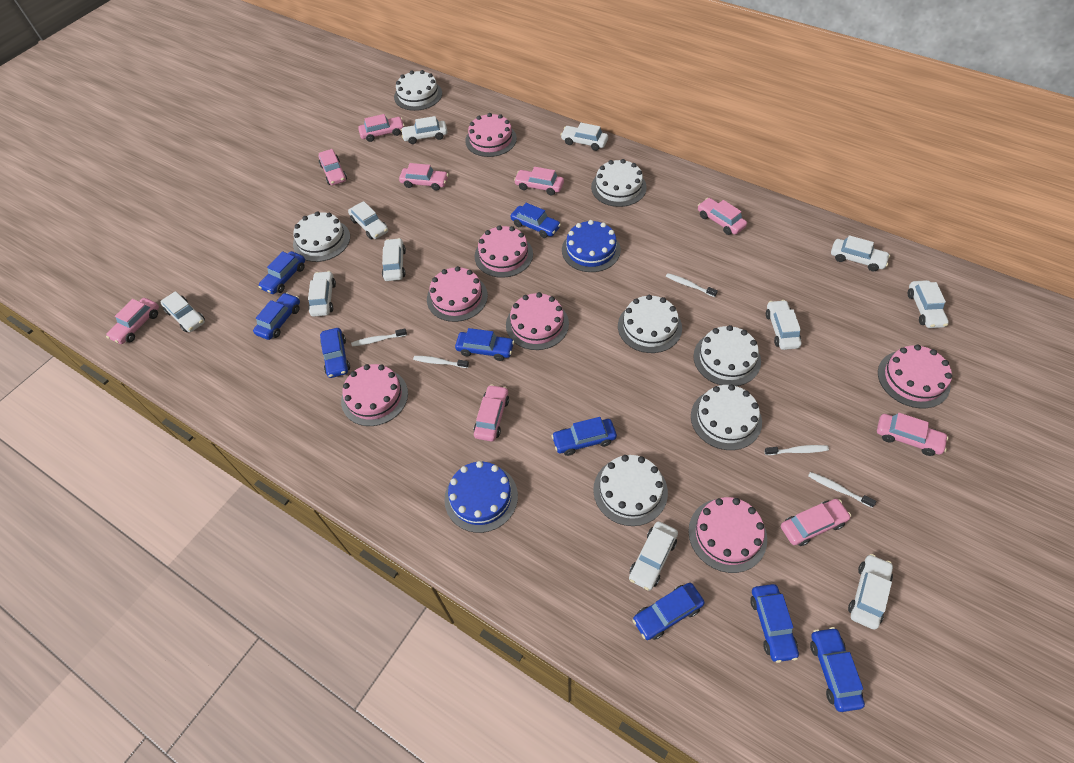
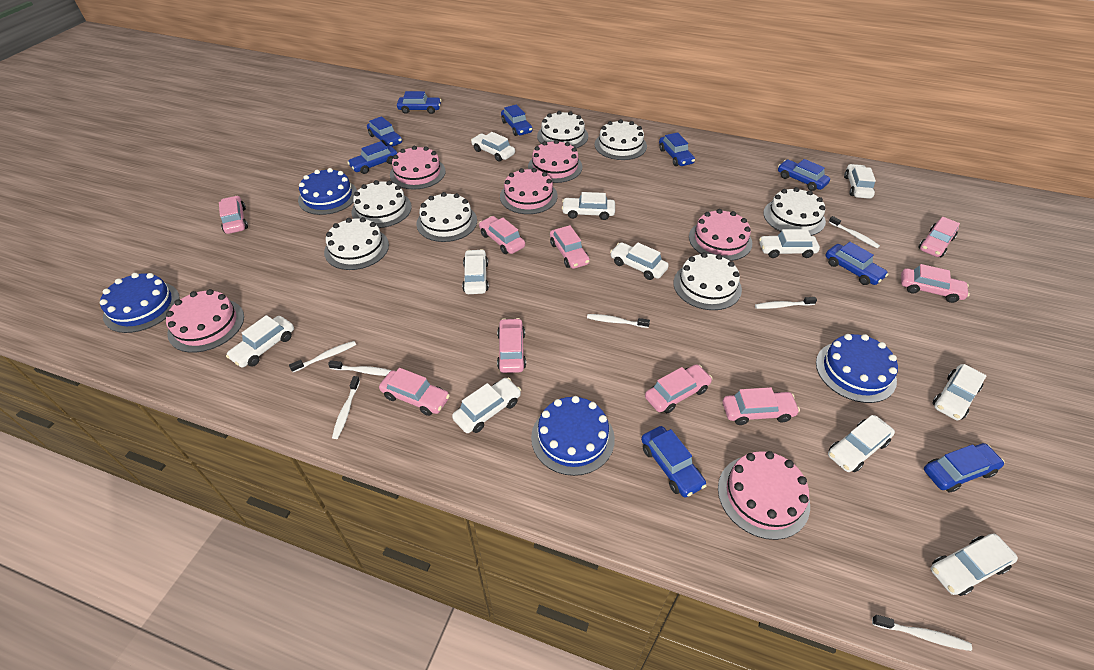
blue cake: [444,461,518,533] [562,220,621,272] = 2 -> [100,273,180,333] [298,168,357,215] [531,396,615,476] [816,334,898,403] = 4
pink cake: [341,364,408,426] [427,266,488,322] [465,113,517,157] [475,225,533,278] [506,292,569,350] [688,497,767,573] [878,345,952,408] = 7 -> [166,289,244,353] [390,146,446,190] [500,168,557,214] [528,140,582,183] [689,209,752,261] [718,451,810,540] = 6
white toothbrush: [351,329,407,347] [413,356,469,368] [666,273,718,297] [765,445,829,455] [808,472,876,508] = 5 -> [289,341,356,372] [328,360,392,376] [332,376,360,439] [587,314,650,328] [755,297,817,309] [829,216,880,248] [872,615,972,651] = 7

